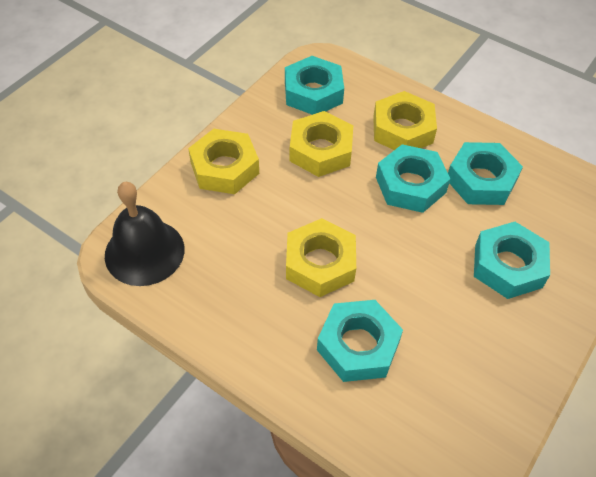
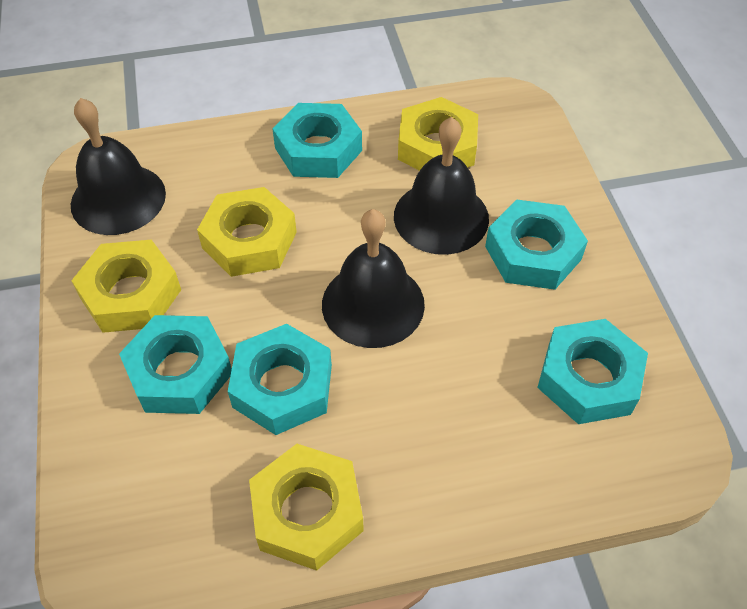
black bell: [105,182,185,286] = 1 -> [71,98,166,235] [322,209,425,348] [394,117,489,255] = 3

